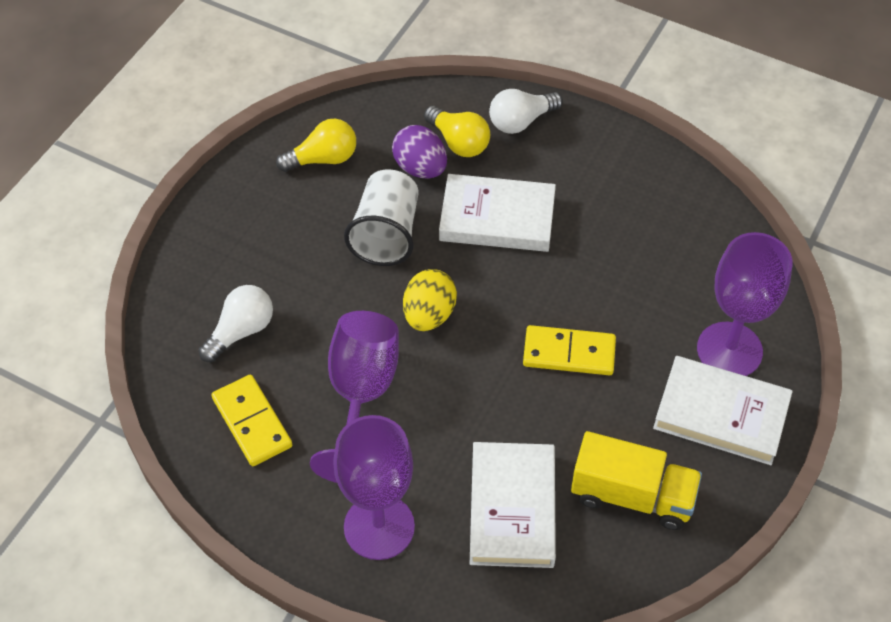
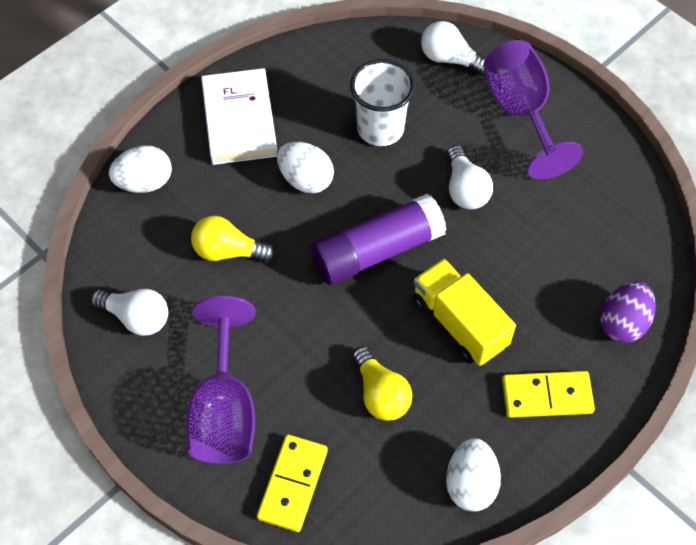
purple glue stick: none = 0 -> [311,193,446,285] = 1
purple goblet: [310,311,399,483] [333,415,415,560] [697,232,792,376] = 3 -> [186,296,256,464] [483,40,583,180] = 2
white book: [439,174,556,252] [470,442,556,568] [653,356,793,465] = 3 -> [201,68,277,165] = 1
white egg: none = 0 -> [109,145,172,193] [277,142,334,193] [446,438,501,511] = 3
white light bulb: [199,285,273,362] [489,89,563,134] = 2 -> [91,289,168,336] [421,21,485,75] [447,145,493,210] = 3
yellow egg: [403,269,457,331] = 1 -> none = 0

